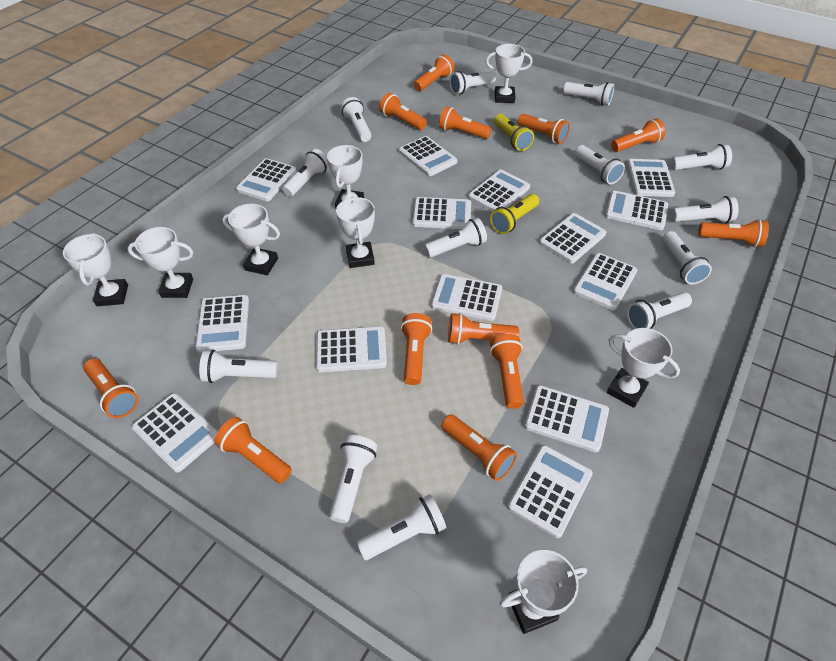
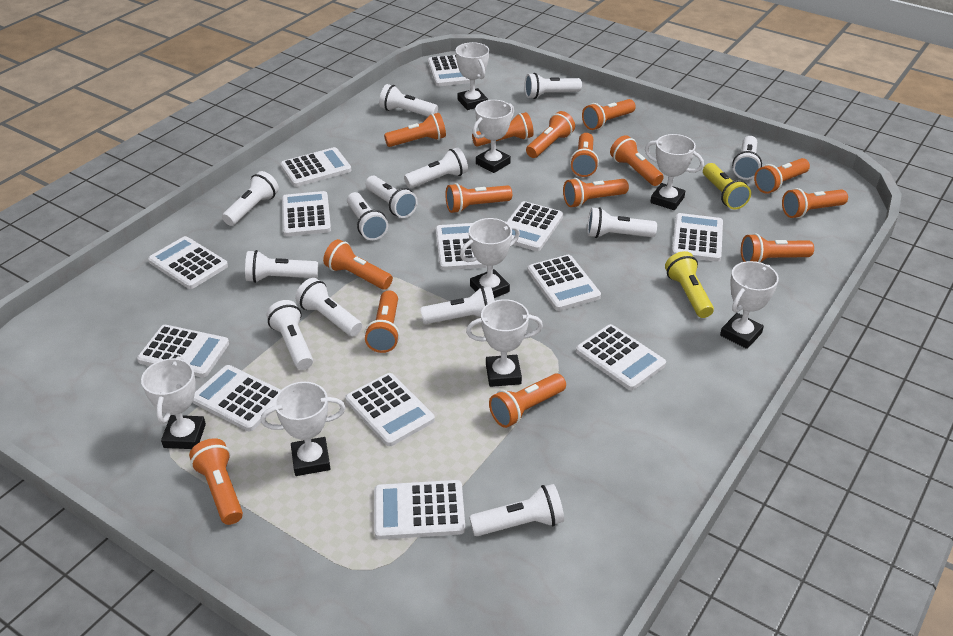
orange flashlight: [83,358,138,418] [215,417,292,483] [379,93,427,130] [401,313,432,385] [414,54,454,91] [439,106,491,139] [441,414,517,481] [448,313,519,345] [490,334,524,409] [518,114,570,144] [611,119,665,152] [698,219,769,247] = 12 -> [189,438,243,525] [323,239,393,290] [365,290,400,353] [384,113,446,147] [445,183,512,213] [472,112,534,147] [489,373,566,428] [526,111,575,158] [563,178,629,208] [570,133,599,177] [582,99,636,130] [610,135,664,186] [741,233,814,263] [754,158,810,194] [782,188,848,218] = 15
white calculator: [131,393,218,473] [195,295,249,353] [236,158,297,201] [316,326,387,372] [399,136,457,176] [412,197,471,229] [431,274,502,321] [468,170,530,212] [508,445,593,538] [524,385,609,452] [539,213,606,263] [573,253,637,310] [605,191,668,230] [627,159,675,197] = 14 -> [137,325,229,377] [148,236,228,289] [192,365,281,431] [280,147,351,187] [282,191,331,236] [345,373,435,446] [374,480,465,540] [428,55,470,86] [435,223,487,270] [506,201,563,251] [527,255,601,311] [576,324,666,390] [672,213,723,262] = 13

